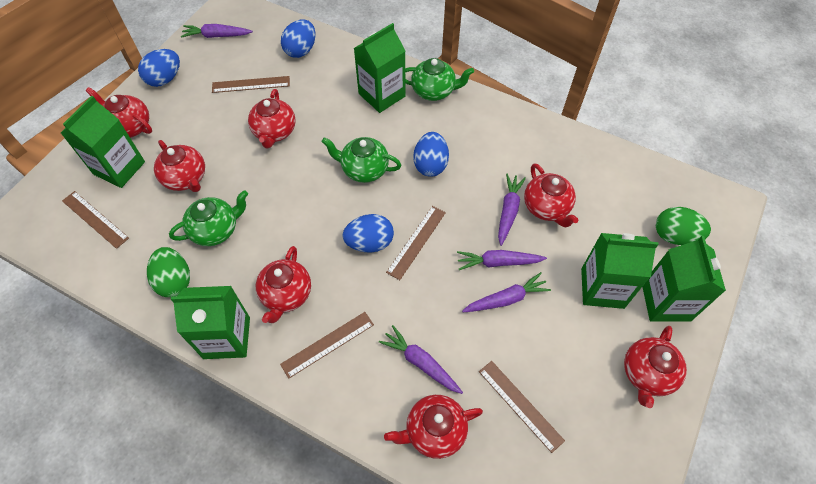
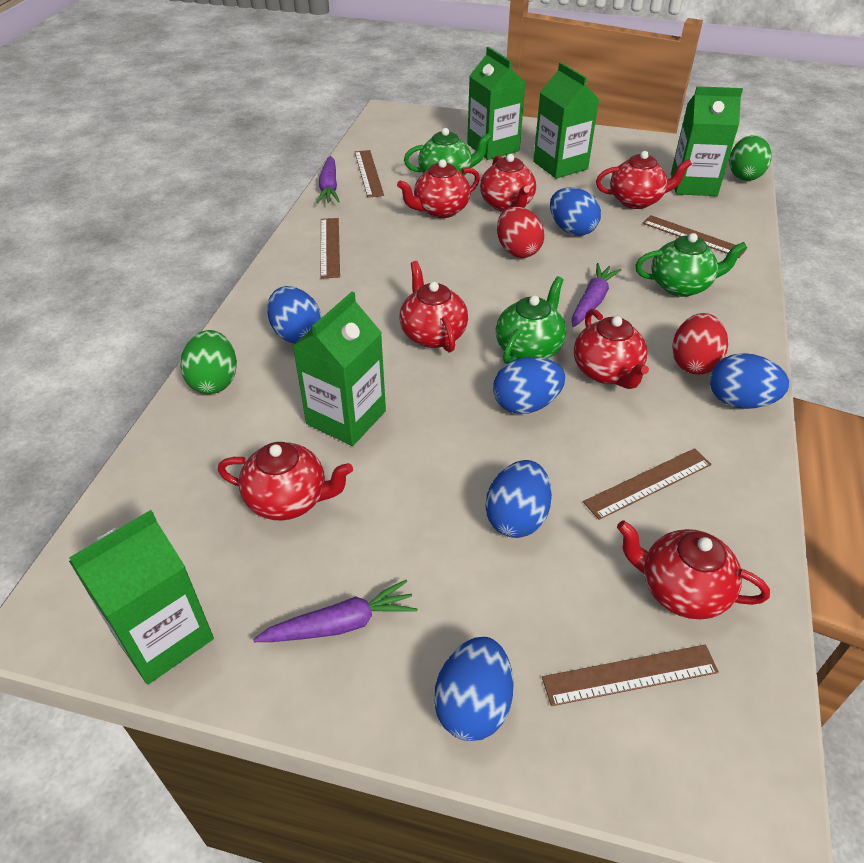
blue egg: [138,49,180,87] [281,20,315,58] [343,214,394,253] [413,132,449,177] = 4 -> [267,286,321,344] [434,637,514,741] [485,460,552,538] [493,357,565,414] [550,187,601,236] [710,353,789,409] = 6
purple carrot: [181,24,253,38] [379,325,463,394] [457,250,547,270] [462,272,551,312] [498,173,526,246] = 5 -> [253,580,418,642] [317,156,340,203] [572,263,621,327] = 3
red egg: none = 0 -> [497,206,544,258] [672,313,728,374] = 2

